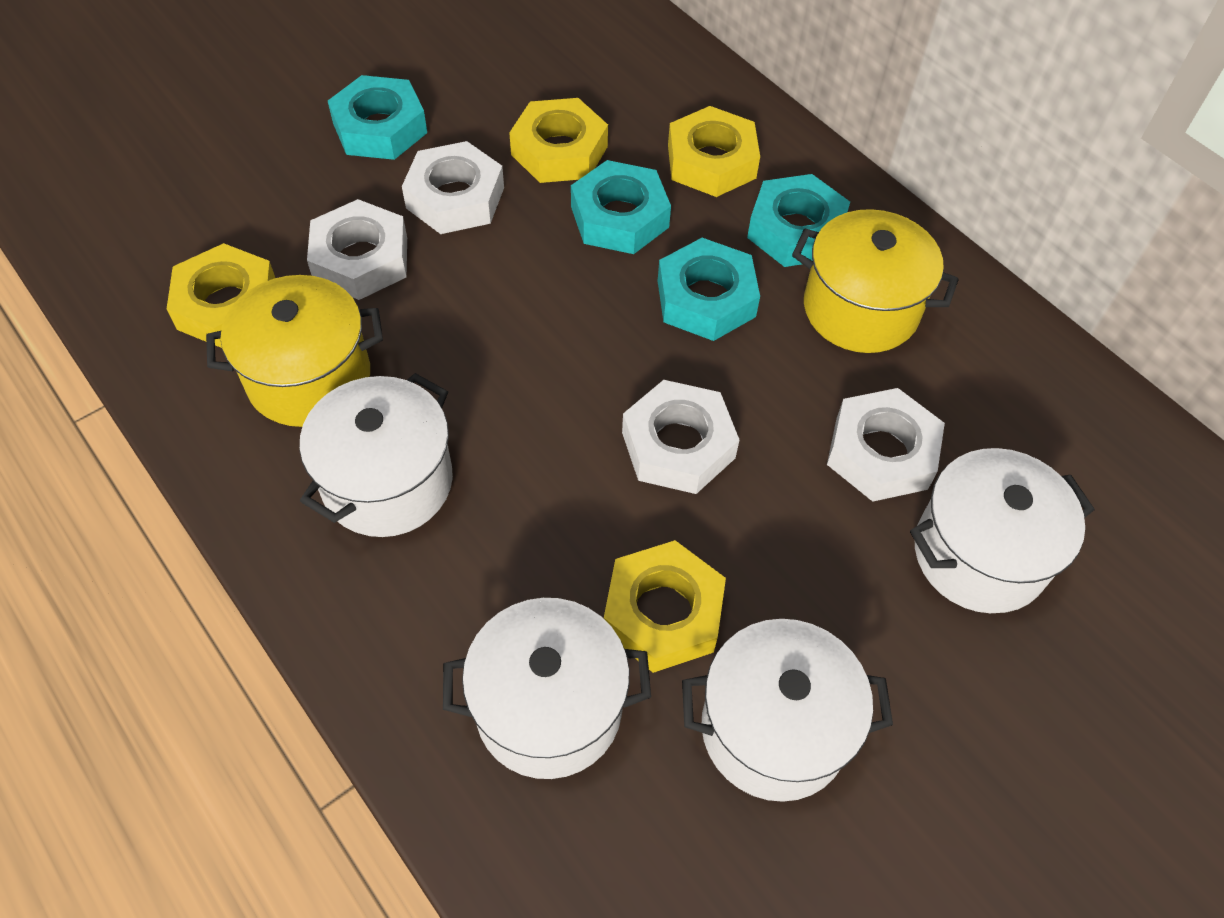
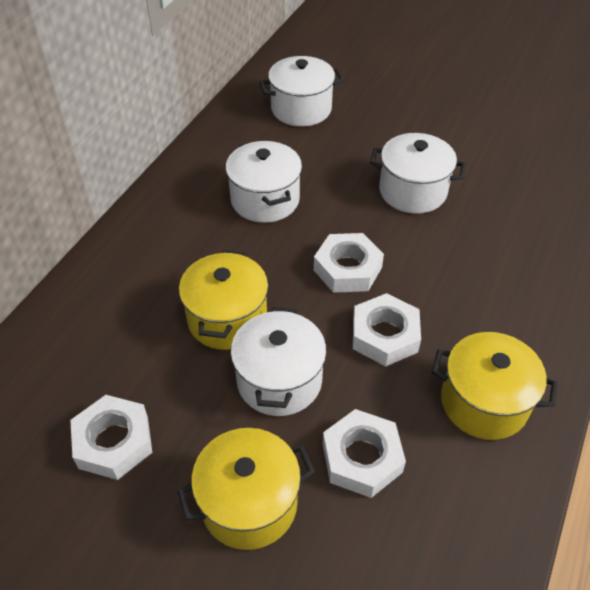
turquoise nut: [328,75,427,160] [571,160,671,254] [658,238,760,341] [747,174,850,267] = 4 -> none = 0
yellow nut: [167,243,275,348] [509,98,608,183] [604,540,726,673] [668,106,760,197] = 4 -> none = 0
yellow pot: [206,275,383,427] [792,209,959,353] = 2 -> [177,428,315,550] [179,250,268,350] [432,332,558,440] = 3

